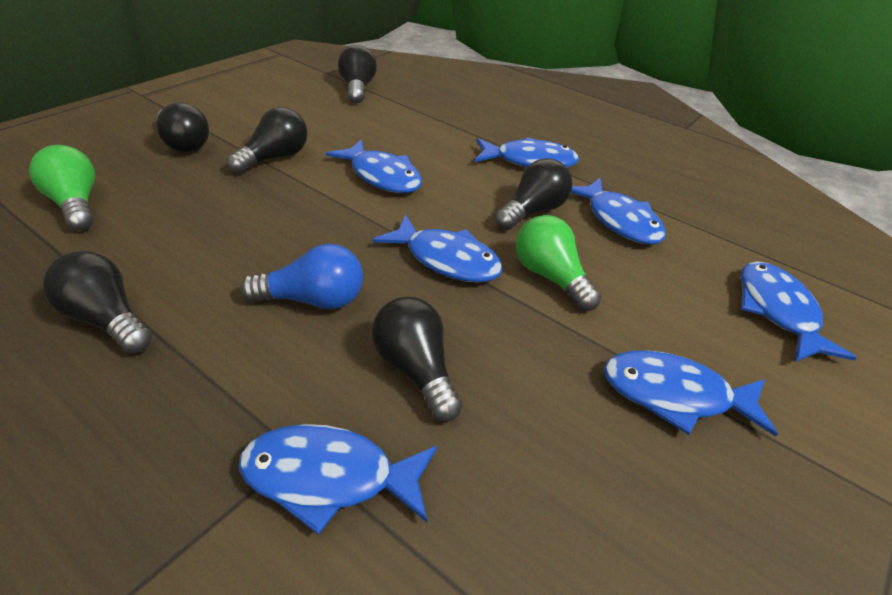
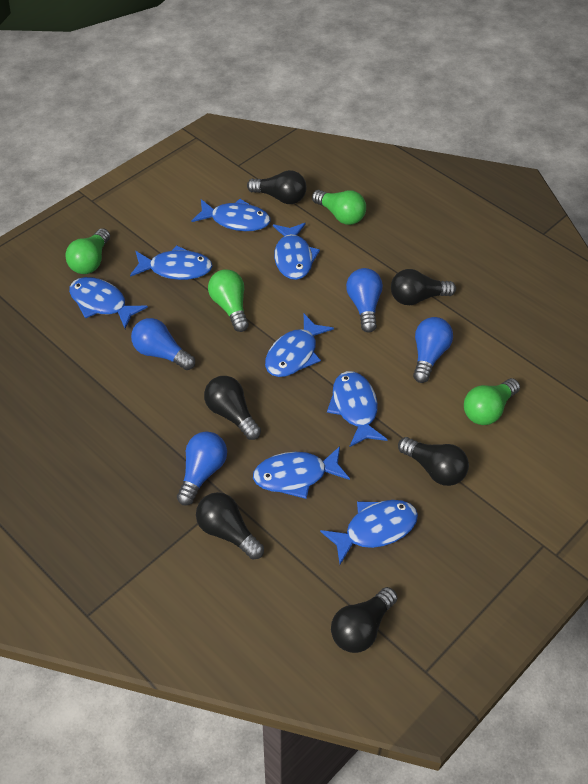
blue fish: [238,424,437,535] [326,139,422,193] [373,214,503,283] [475,137,579,167] [571,178,666,245] [604,350,778,437] [741,261,857,362] = 7 -> [69,277,148,329] [130,245,213,280] [192,199,270,231] [253,446,350,499] [265,314,334,377] [273,223,320,280] [320,500,418,564] [327,371,388,447] = 8
blue light bulb: [240,244,363,309] = 1 -> [131,318,195,370] [177,432,227,506] [346,268,383,333] [413,317,453,383] = 4
green light bulb: [29,145,95,231] [516,215,601,311] = 2 -> [65,228,110,274] [208,269,249,332] [312,190,366,225] [464,378,520,425] = 4

